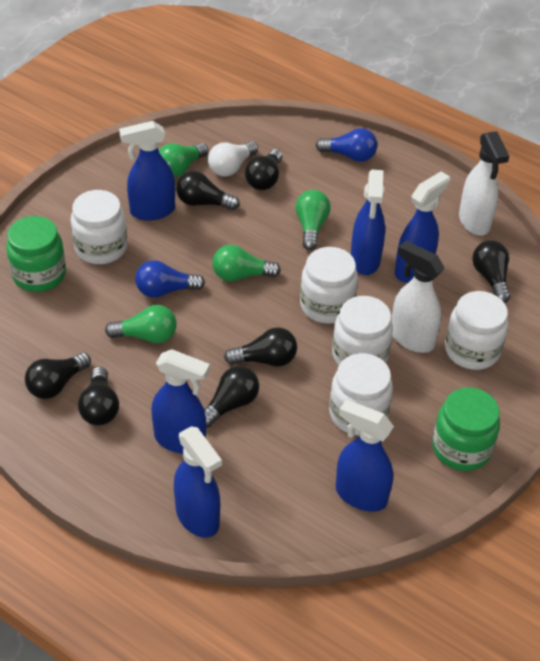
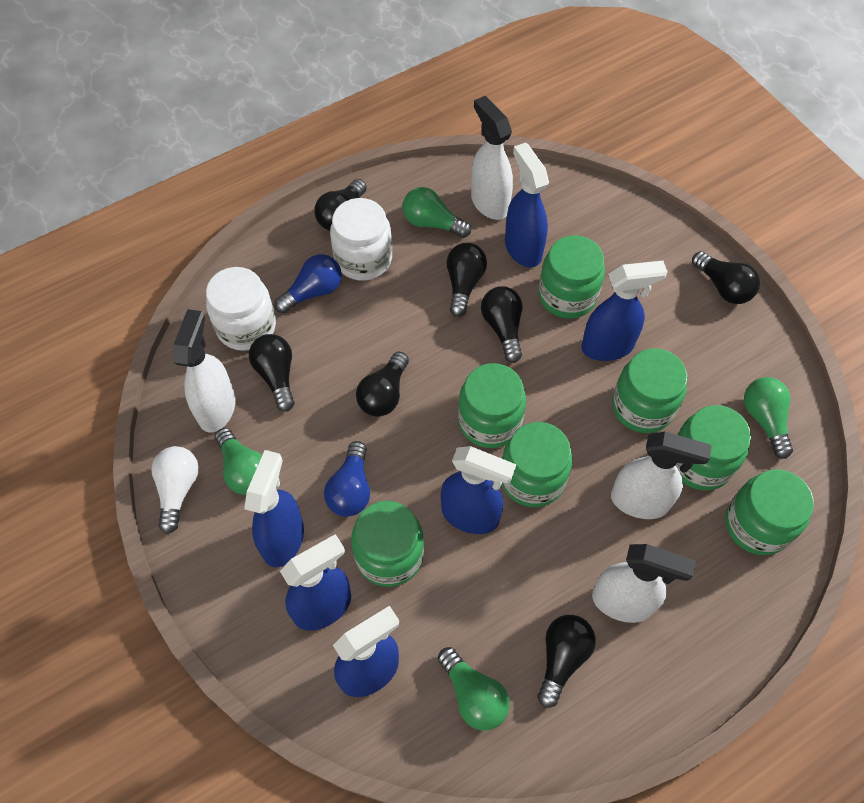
green jar: [6,216,66,292] [432,387,500,471] = 2 -> [351,501,424,587] [458,363,526,448] [502,422,572,507] [538,235,605,319] [612,348,687,433] [676,405,751,491] [726,469,814,555] = 7
white jar: [71,190,127,264] [300,247,358,324] [329,353,393,435] [332,296,393,365] [445,291,508,370] = 5 -> [206,267,276,351] [330,198,392,281] = 2
white spray bottle: [392,240,444,353] [459,131,509,236] = 2 -> [173,309,236,432] [471,96,513,220] [592,544,696,623] [611,431,712,519] = 4

